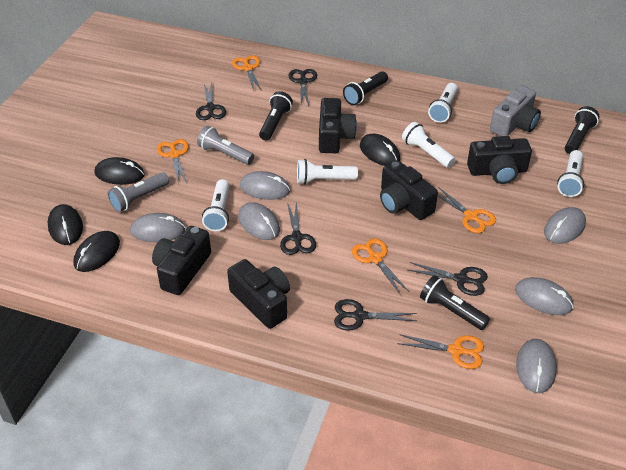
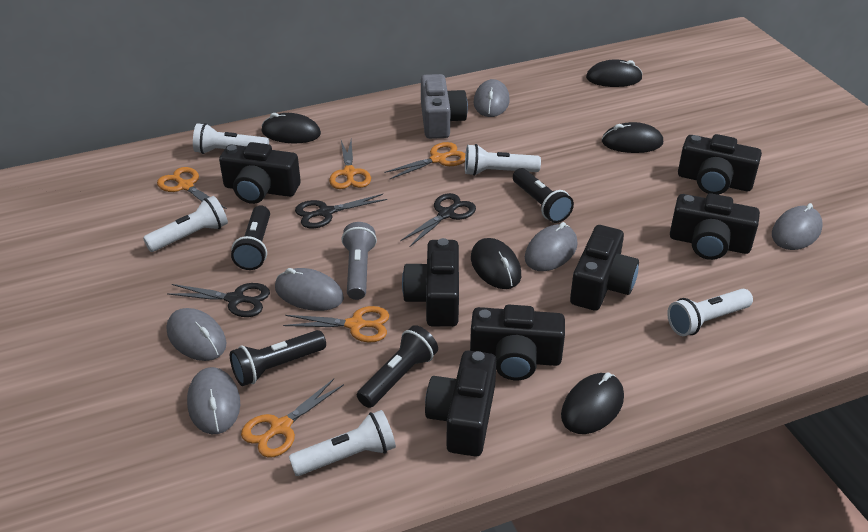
black camera: [152,226,211,295] [227,259,290,329] [319,98,357,153] [380,160,438,220] [467,136,532,184] = 5 -> [219,142,301,204] [402,238,459,327] [425,350,497,457] [470,305,565,380] [570,225,639,311] [670,193,760,260] [678,134,762,195] = 7
black mouse: [47,204,83,245] [73,231,120,272] [94,157,145,185] [360,134,400,166] = 4 -> [262,113,321,143] [471,238,521,289] [561,372,624,434] [586,59,643,87] [602,122,663,153] = 5
black scissors: [196,81,226,120] [280,201,316,255] [288,69,317,106] [334,299,417,331] [408,262,488,296] = 5 -> [167,283,270,317] [295,194,387,228] [400,193,476,247] = 3
grey flashlight: [108,172,169,212] [197,126,254,165] = 2 -> [341,222,377,300] = 1

